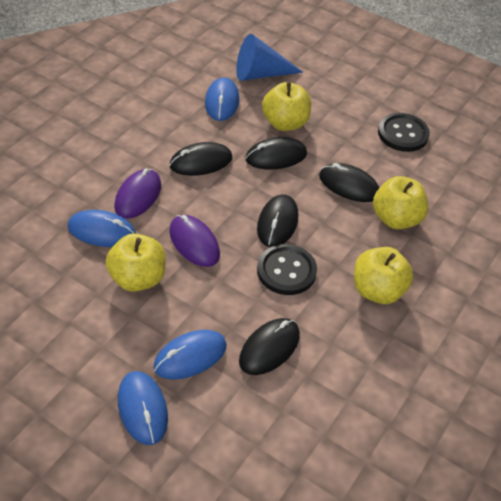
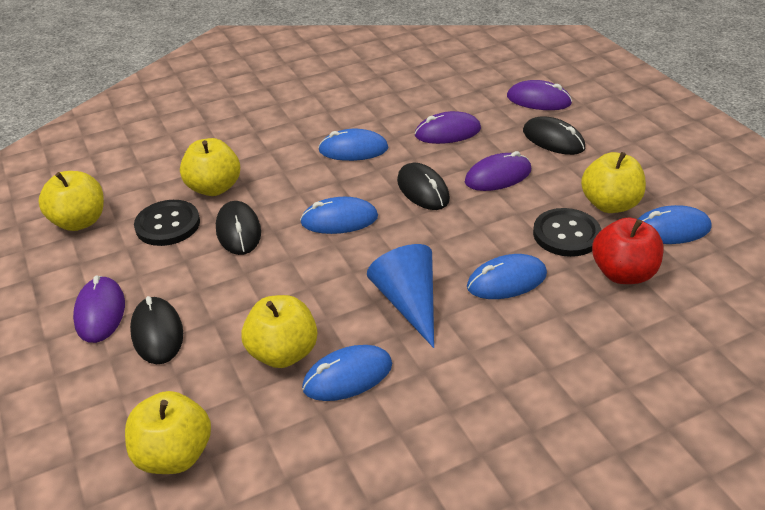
black mouse: [169,142,232,176] [239,318,300,375] [245,137,307,169] [257,194,298,247] [319,163,379,202] = 5 -> [130,296,183,364] [216,201,261,255] [397,163,450,210] [523,116,585,155] = 4
blue mouse: [67,210,136,247] [118,371,168,445] [153,330,227,380] [205,77,239,121] = 4 -> [300,197,378,234] [302,345,392,401] [318,129,388,161] [467,254,547,299] [638,205,711,244] = 5
purple mouse: [114,168,161,219] [169,215,220,267] = 2 -> [73,276,125,343] [415,111,481,144] [465,151,531,191] [507,80,572,110] = 4
red apple: none = 0 -> [592,218,664,284] = 1
yellow apple: [106,233,166,292] [262,82,311,131] [354,247,413,304] [373,176,428,229] = 4 -> [38,171,104,231] [125,391,211,474] [180,138,240,196] [241,295,317,368] [581,152,646,213] = 5

